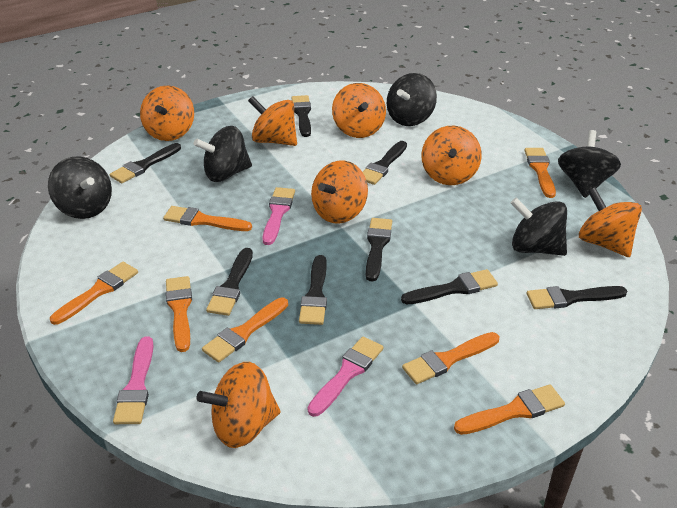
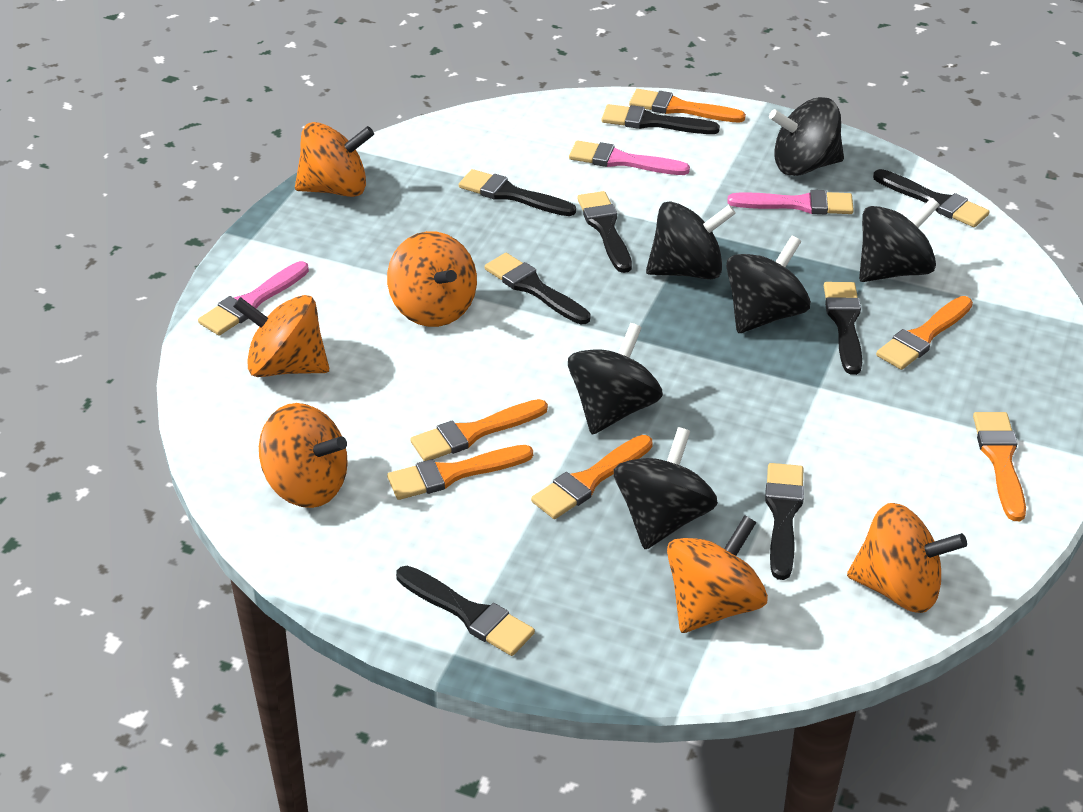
black spinning top: [48,156,112,219] [193,126,252,182] [387,73,437,126] [511,197,567,256] [558,130,621,198] = 5 -> [568,323,663,434] [614,427,718,549] [646,202,736,279] [726,235,810,333] [769,97,844,176] [859,198,940,282] = 6
orange brush: [50,262,138,325] [163,206,252,231] [166,276,192,352] [202,298,288,363] [402,332,499,384] [454,384,565,435] [524,148,556,198] = 7 -> [387,445,533,500] [410,399,548,461] [531,435,653,519] [629,89,746,122] [876,296,973,370] [973,412,1026,521] = 6
orange spinning top: [140,86,194,141] [197,362,281,448] [248,96,297,146] [311,161,368,224] [332,83,386,138] [421,126,482,185] [579,188,642,257] = 7 -> [233,295,329,377] [259,403,348,508] [295,122,374,197] [387,231,477,327] [667,515,768,633] [847,503,967,613] = 6

